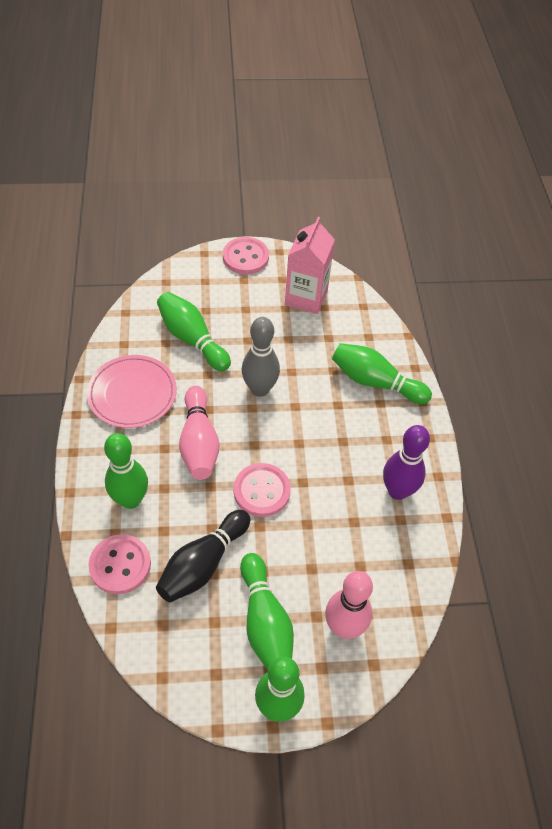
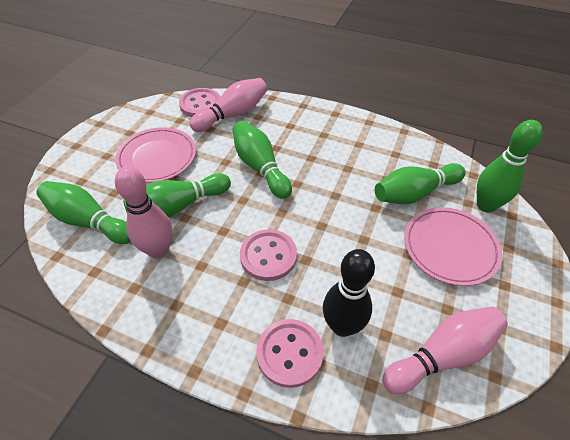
grey bowling pin: [242,317,280,397] = 1 -> none = 0
pink bowling pin: [179,386,219,480] [325,571,373,639] = 2 -> [115,167,172,259] [190,78,267,132] [382,306,508,394] = 3
pink carton: [285,217,335,314] = 1 -> none = 0
pink plate: [87,355,177,428] = 1 -> [115,127,196,183] [404,207,502,286] = 2
purple bowling pin: [383,425,430,500] = 1 -> none = 0

